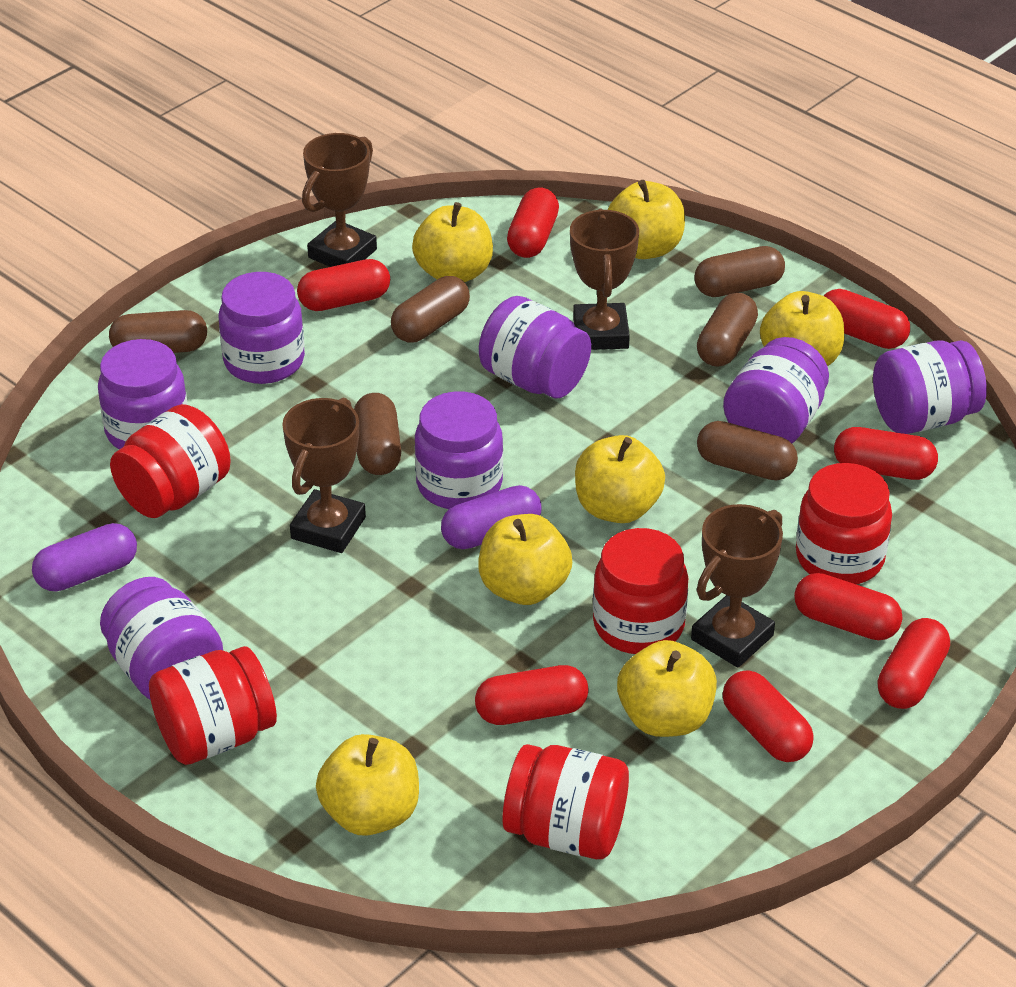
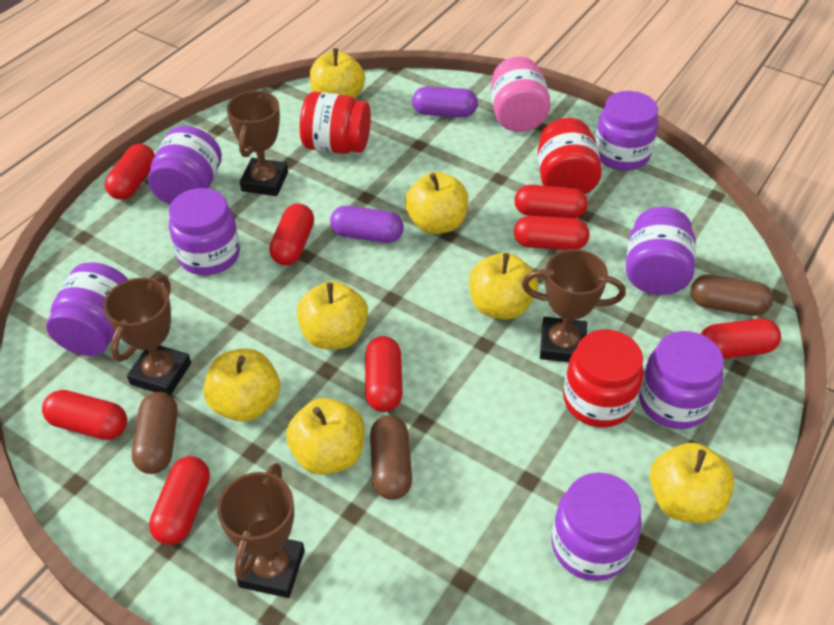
brown capsule: [109,310,207,353] [354,393,401,475] [391,276,470,342] [694,246,785,297] [697,293,758,367] [697,421,798,480] = 6 -> [132,392,178,474] [370,415,412,500] [691,274,773,316] = 3
pink jar: none = 0 -> [491,57,551,132] = 1
red jar: [110,404,230,518] [149,646,277,765] [502,744,629,859] [593,528,688,654] [796,463,892,584] = 5 -> [300,92,371,154] [538,118,602,194] [563,330,644,427] = 3

